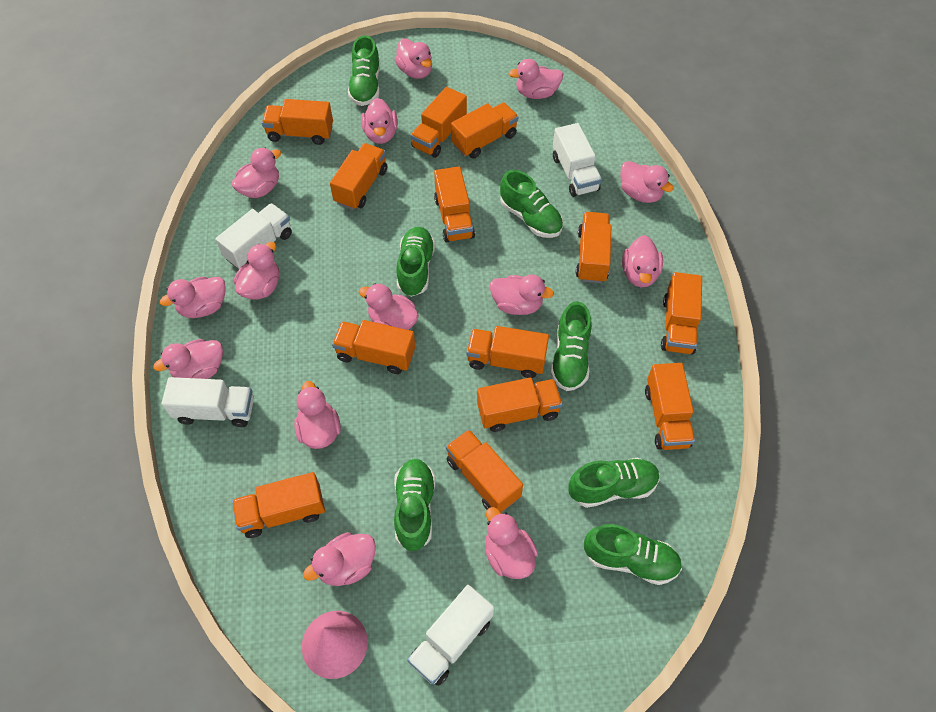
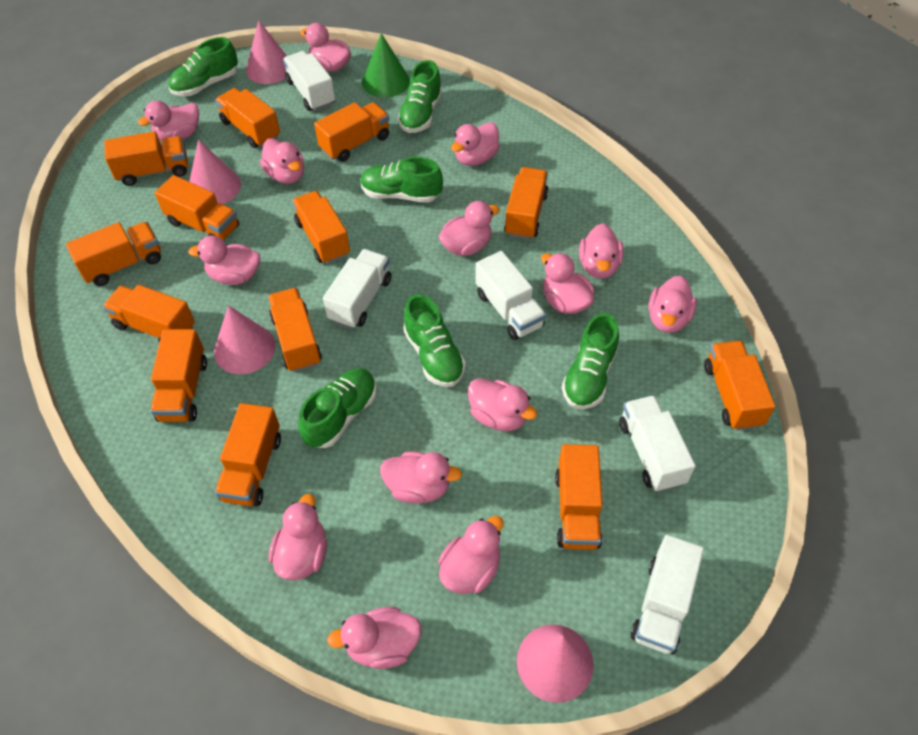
green cone: none = 0 -> [362,33,410,98] = 1
green shoe: [348,35,380,106] [394,459,436,551] [397,227,435,297] [500,170,563,238] [550,301,592,391] [568,458,660,508] [584,524,682,585] = 7 -> [169,37,238,96] [298,368,377,448] [360,157,443,203] [397,60,442,133] [403,294,466,387] [562,313,619,409] = 6
pink cone: [302,611,368,679] = 1 -> [189,140,241,204] [214,305,275,374] [246,20,287,84] [517,624,593,703] = 4
white truck: [162,377,254,427] [215,203,292,270] [407,585,494,686] [553,123,602,197] = 4 -> [283,51,335,111] [323,249,392,329] [475,251,546,340] [619,395,696,492] [631,535,704,654] = 5

